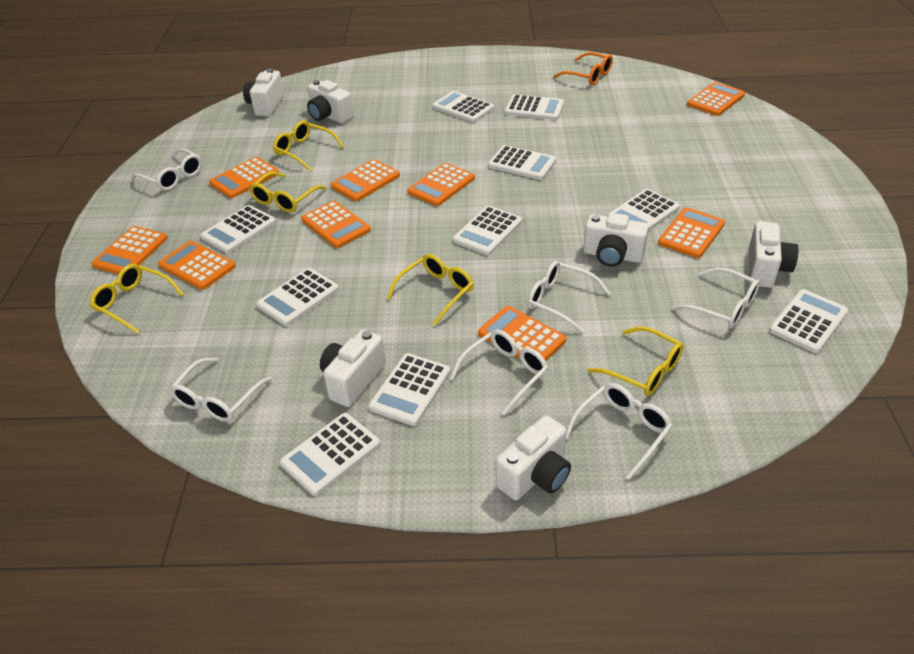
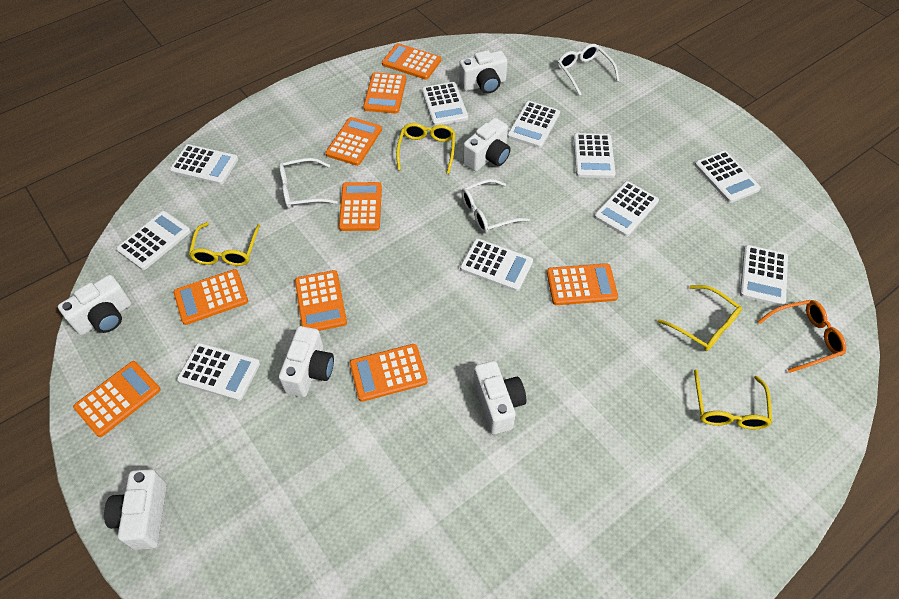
white glasses: [131,148,202,191] [170,357,273,422] [450,329,548,415] [528,261,610,333] [566,383,673,480] [672,268,760,328] = 6 -> [279,158,338,209] [461,179,530,234] [558,44,619,96] = 3
yellow glasses: [90,264,184,334] [249,172,327,213] [273,121,344,171] [387,254,474,326] [588,326,684,396] = 5 -> [189,222,260,266] [396,123,455,174] [658,285,742,351] [694,369,773,429] = 4

